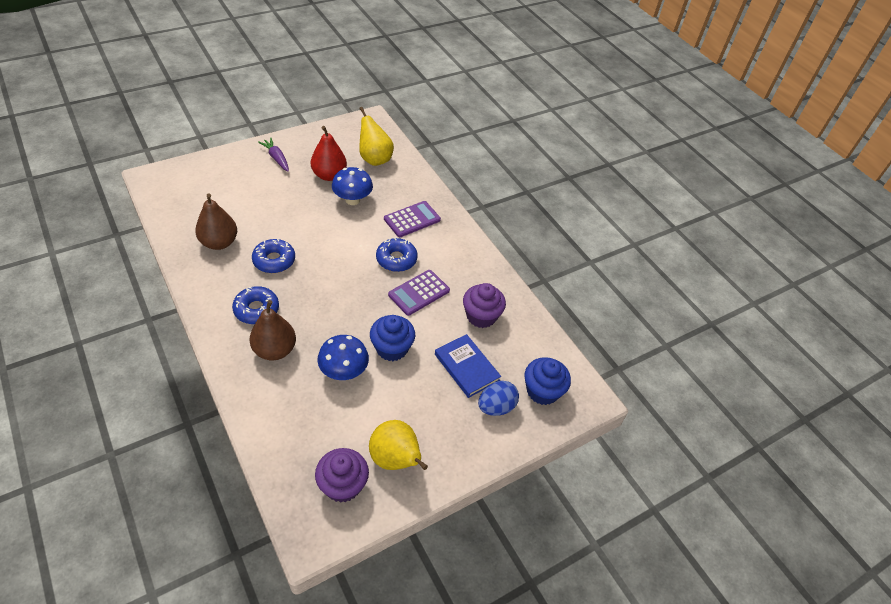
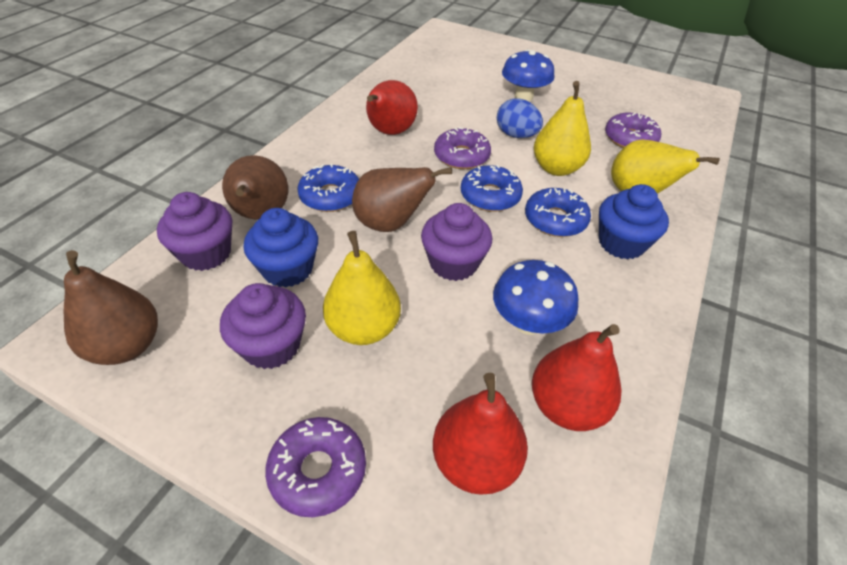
blue book: [435,334,501,398] = 1 -> none = 0
brown pear: [195,193,237,250] [249,300,296,360] = 2 -> [64,250,158,365] [222,155,288,219] [352,167,452,232] = 3
purple calculator: [384,201,441,237] [388,270,450,316] = 2 -> none = 0
purple carrot: [258,138,289,172] = 1 -> none = 0
purple cupcake: [315,448,369,503] [463,283,506,328] = 2 -> [157,192,232,271] [220,283,306,369] [421,203,492,281] = 3
purple donut: none = 0 -> [265,417,366,517] [434,127,491,169] [605,113,661,148] = 3
red pear: [311,126,347,181] = 1 -> [366,80,418,135] [433,373,528,495] [532,324,621,431] = 3
yellow pear: [359,107,394,166] [369,420,428,470] = 2 -> [323,231,401,345] [534,81,591,176] [611,139,720,194] = 3

